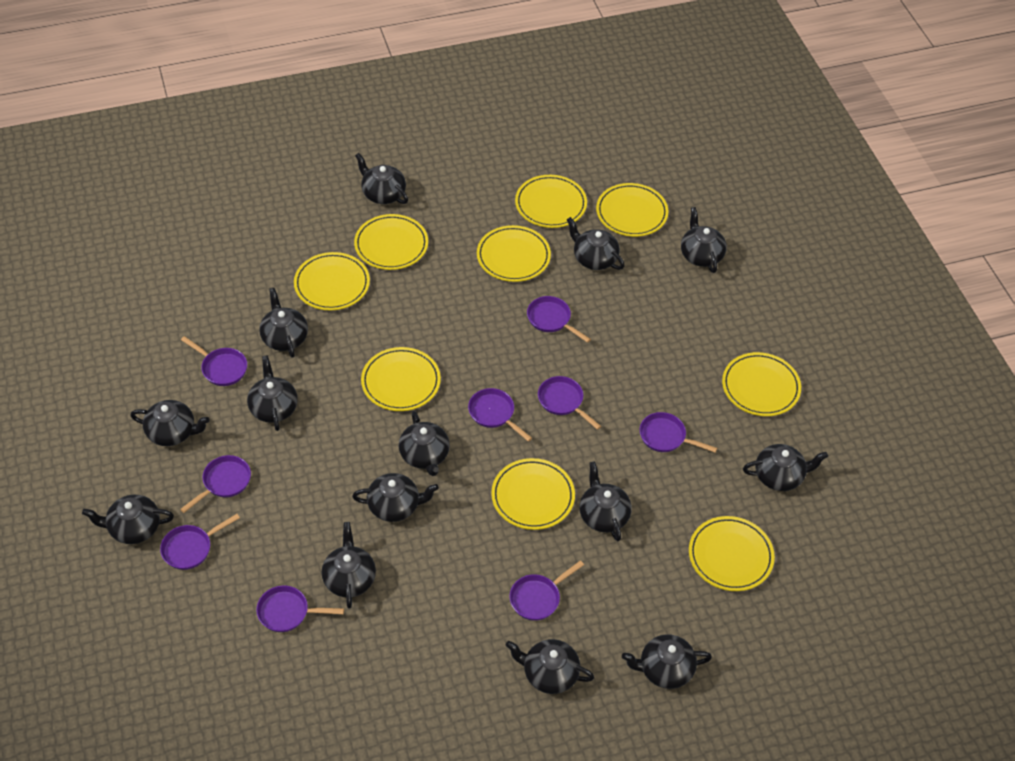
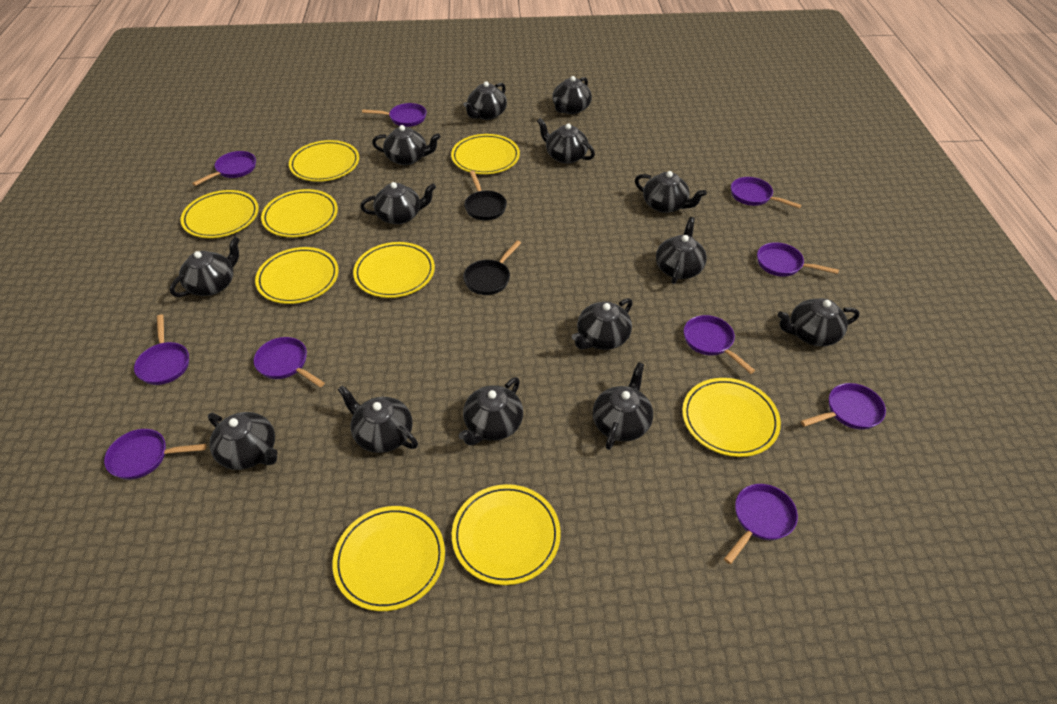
black pan: none = 0 -> [463,240,521,295] [464,171,507,221] = 2
purple pan: [160,514,240,570] [180,455,251,513] [181,336,247,386] [256,586,344,632] [468,388,532,442] [509,560,584,621] [527,296,591,343] [538,376,601,430] [640,412,717,453] = 9 -> [104,429,207,480] [134,315,189,385] [192,151,256,186] [254,337,325,387] [362,103,426,127] [684,315,755,374] [724,484,798,564] [731,177,801,208] [757,242,839,277] [801,383,886,430] = 10

